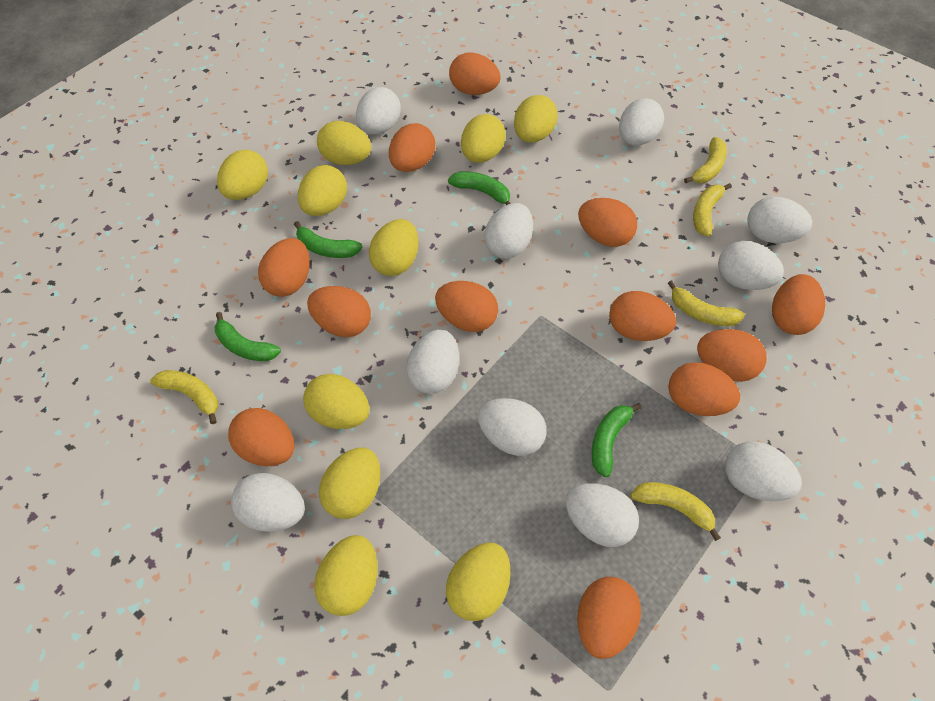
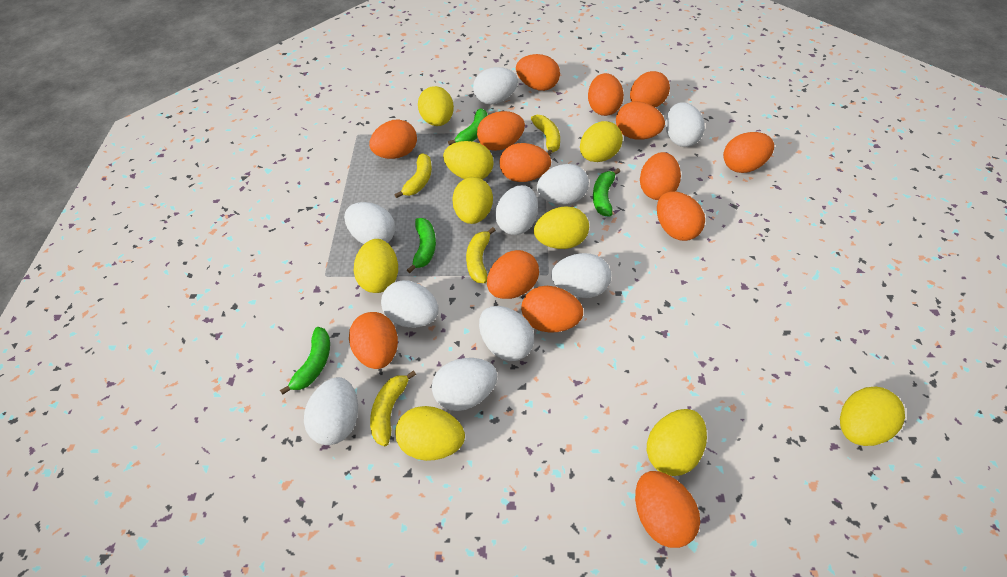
orange egg: [228,408,295,466] [258,238,310,297] [307,286,371,337] [389,123,435,172] [435,281,498,332] [449,52,501,95] [577,577,641,659] [578,198,637,247] [609,291,676,341] [669,362,740,416] [697,329,767,382] [772,274,825,335] = 12 -> [349,312,398,369] [369,119,417,159] [477,111,525,151] [487,250,539,299] [500,143,551,182] [516,54,560,91] [521,286,583,333] [588,73,624,116] [616,101,665,140] [630,71,670,107] [635,471,700,548] [640,152,681,200] [657,192,705,241] [723,132,774,173] = 14
yellow banana: [150,370,218,424] [630,482,721,541] [668,280,745,326] [684,137,727,183] [693,183,732,237] = 5 -> [370,370,416,446] [395,153,432,198] [466,227,495,283] [531,115,560,156] = 4
yellow egg: [217,150,268,200] [298,165,347,216] [303,374,369,429] [314,535,377,616] [317,121,371,165] [319,448,380,519] [369,219,419,276] [446,543,511,621] [461,114,506,163] [514,95,558,143] = 10 -> [354,239,398,293] [395,406,465,461] [418,86,454,126] [443,141,494,179] [452,177,493,224] [534,206,589,249] [580,121,623,162] [647,409,707,476] [840,387,905,446] = 9

